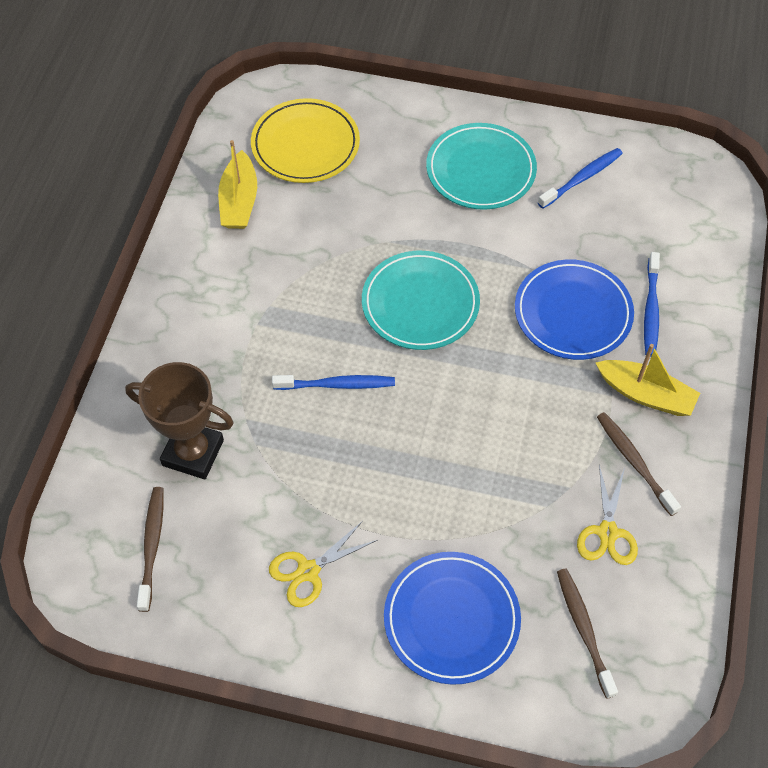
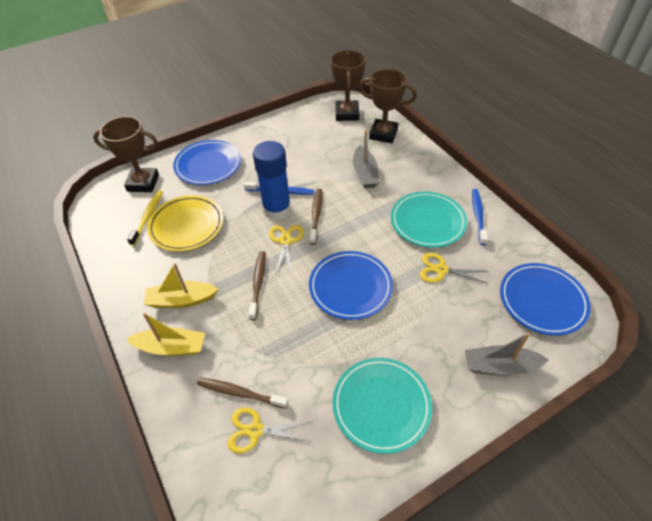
blue glue stick: none = 0 -> [253,141,291,220] = 1
blue plate: [384,552,521,685] [515,260,634,360] = 2 -> [173,140,241,185] [309,251,393,320] [500,263,591,335] = 3
blue toothbrush: [272,375,395,390] [538,148,623,209] [644,252,660,357] = 3 -> [244,182,315,195] [472,189,488,245] = 2
brown trophy: [125,362,234,479] = 1 -> [93,116,159,192] [330,50,366,121] [359,69,417,143] = 3
grey boat: none = 0 -> [353,130,379,188] [465,332,549,375] = 2
yellow scissors: [269,521,378,607] [577,465,638,565] = 2 -> [228,407,312,453] [269,225,304,274] [420,253,489,284] = 3
yellow toothbrush: none = 0 -> [127,190,163,246] = 1

